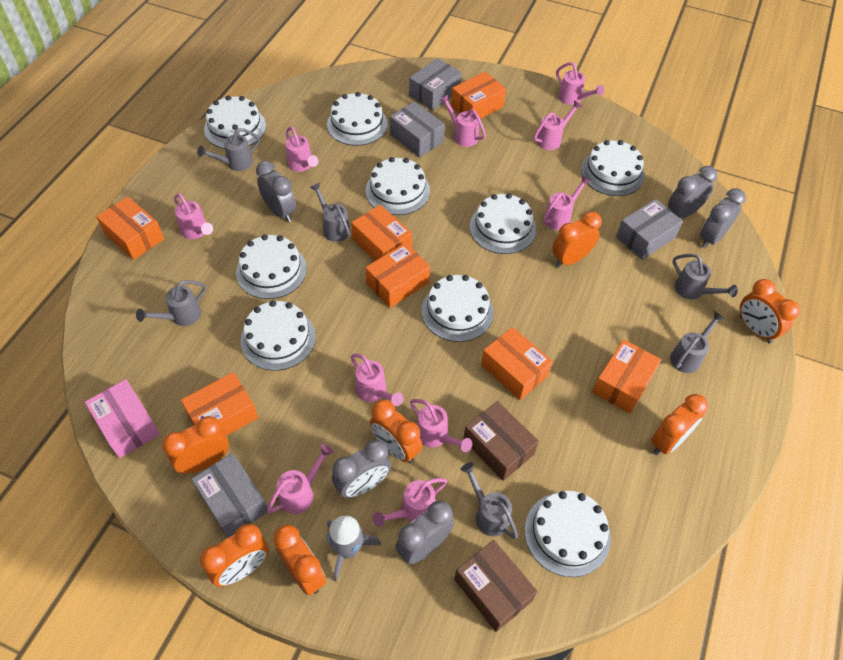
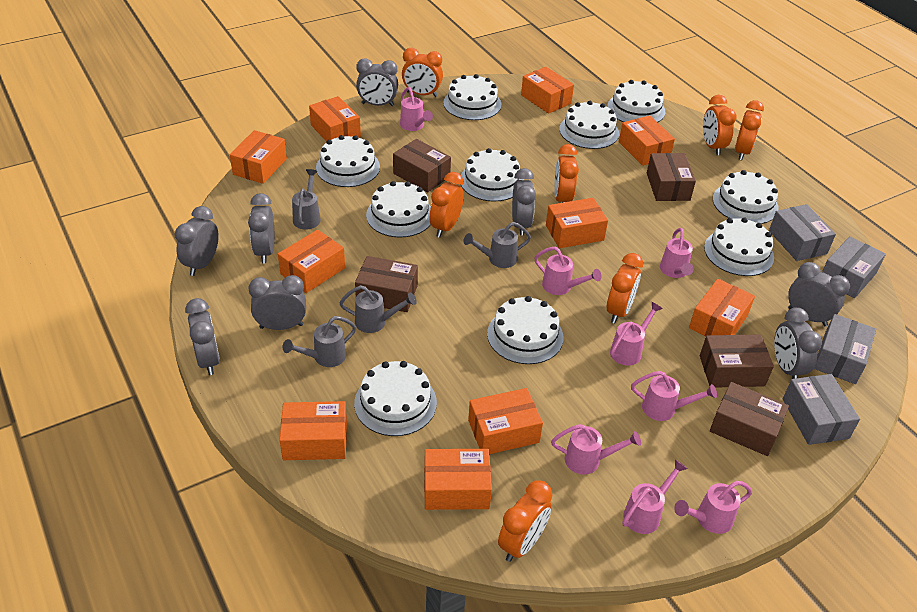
brown box: [454,540,538,632] [463,401,539,481] = 2 -> [355,256,418,312] [393,139,451,193] [647,153,696,201] [700,334,774,388] [710,382,789,456] = 5
grey clock: [256,161,296,222] [332,440,391,498] [395,501,454,565] [668,166,718,218] [700,188,746,249] = 5 -> [175,206,219,276] [185,298,220,375] [248,193,275,263] [248,275,306,330] [356,58,398,106] [512,168,536,235] [774,307,822,379] [788,262,850,326] = 8
grey rocket: [327,515,381,582] = 1 -> none = 0
grey watering can: [136,280,206,326] [197,128,260,171] [310,183,350,242] [460,462,518,539] [670,311,725,373] [673,254,738,299] = 6 -> [283,316,356,367] [292,169,321,230] [340,285,417,333] [463,222,531,268] = 4
orange box: [96,196,164,260] [181,372,258,436] [351,205,412,261] [365,243,430,308] [451,72,506,119] [481,327,553,400] [593,339,661,414] = 7 -> [230,130,287,184] [278,230,345,293] [279,401,347,460] [309,96,361,142] [424,449,492,510] [468,388,543,454] [521,67,574,114] [546,198,608,248] [619,116,675,166] [689,279,755,337] = 10
pink box: [85,379,160,458] = 1 -> none = 0
pink watering can: [174,193,213,239] [267,444,333,514] [285,126,319,172] [351,354,404,406] [373,478,447,527] [410,399,472,452] [440,95,486,147] [534,100,582,150] [543,175,591,230] [556,62,604,105] = 10 -> [400,87,433,131] [534,247,601,295] [551,424,641,475] [610,302,663,366] [623,459,688,534] [631,371,717,421] [660,228,694,278] [674,481,752,534] = 8
white cake: [204,96,266,149] [236,235,307,299] [241,300,316,371] [327,92,388,146] [365,157,430,215] [422,275,494,342] [470,193,536,254] [525,491,611,577] [581,140,645,196] = 9 -> [316,135,380,187] [354,361,437,436] [366,181,431,238] [443,74,501,120] [461,148,523,202] [487,296,564,364] [559,101,619,149] [607,80,665,122] [704,217,774,276] [713,170,779,224] = 10

